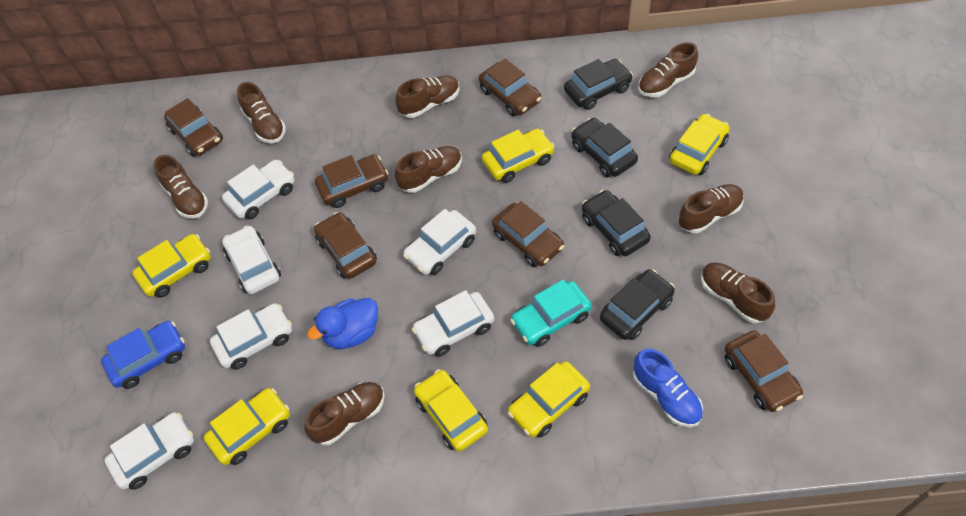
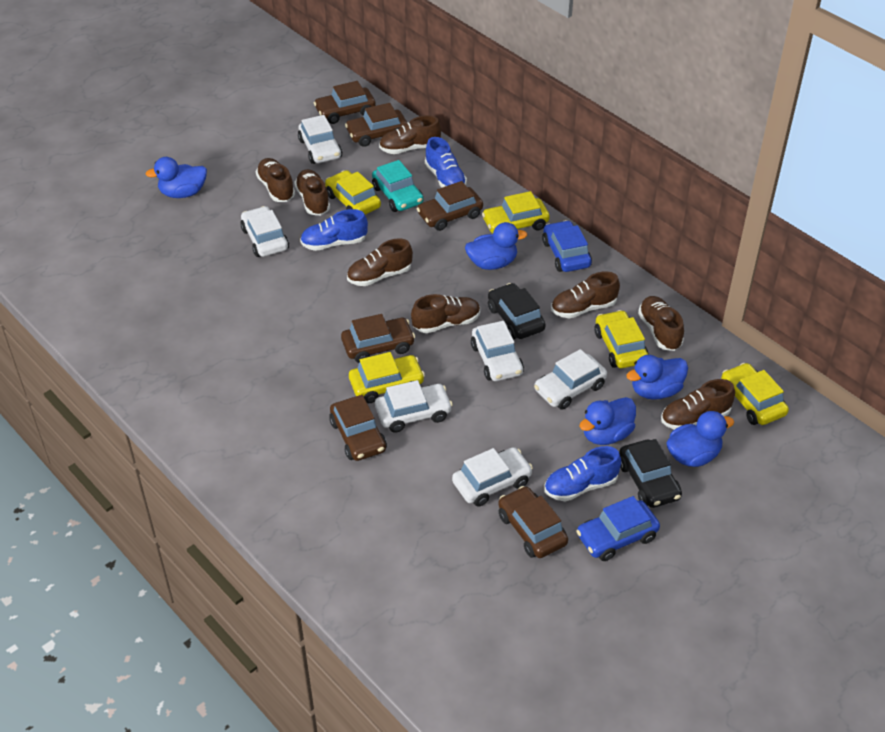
black car: [564,59,633,110] [571,118,638,178] [582,190,651,256] [600,269,675,340] = 4 -> [488,283,546,339] [619,439,682,508] = 2
blue car: [101,321,185,389] = 1 -> [542,220,592,272] [576,496,660,561] = 2
blue duck: [307,298,378,349] = 1 -> [146,157,207,198] [465,222,527,270] [579,397,636,445] [626,355,688,400] [666,411,734,467] = 5
blue shoe: [633,348,703,427] = 1 -> [300,209,368,251] [425,137,467,188] [544,446,621,502] = 3
yellow car: [132,234,211,298] [204,388,290,465] [414,369,488,452] [482,128,555,183] [508,361,590,438] [669,114,730,175] = 6 -> [325,170,381,215] [349,352,425,403] [482,191,550,234] [594,310,649,368] [721,363,789,425] = 5

